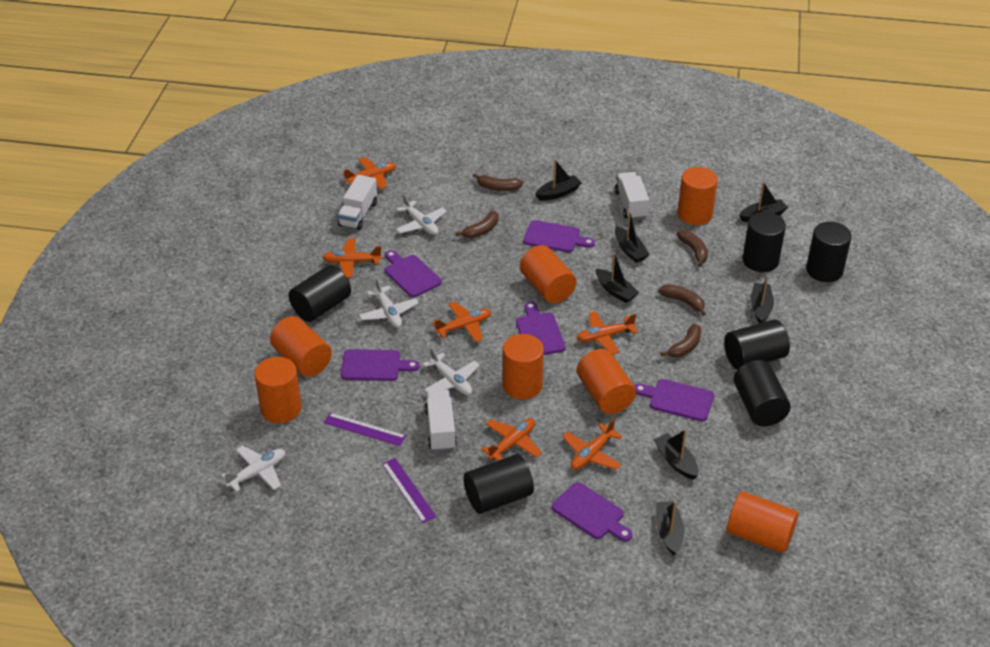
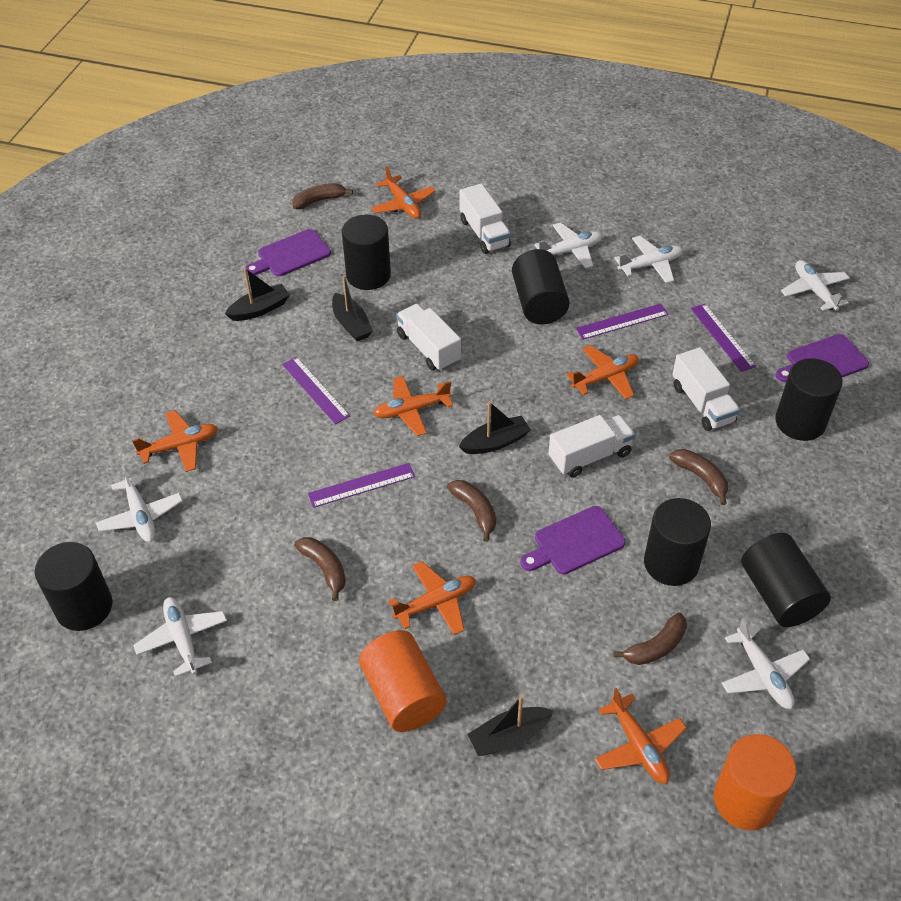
black boat: [535,159,582,201] [596,252,639,303] [615,211,650,263] [654,429,699,480] [656,501,685,555] [739,182,788,222] [750,276,774,323] = 7 -> [225,268,290,321] [332,275,373,341] [459,401,531,454] [468,695,554,756] = 4
orange cylinder: [255,357,302,423] [270,316,332,377] [503,334,544,400] [520,245,577,303] [577,349,636,414] [678,167,718,225] [727,491,799,553] = 7 -> [359,630,447,732] [714,734,796,830] = 2
purple cutting board: [341,349,419,381] [385,250,442,297] [516,302,566,355] [523,220,595,252] [552,482,632,542] [634,379,714,421] = 6 -> [245,229,331,277] [520,506,625,574] [776,334,869,382] = 3
purple ruler: [324,413,406,446] [382,458,436,523] = 2 -> [282,357,350,424] [308,463,415,508] [576,304,669,340] [691,304,756,372] = 4
white plane: [221,446,285,492] [359,278,419,328] [396,194,447,235] [422,347,480,395] = 4 -> [96,466,183,542] [133,597,227,677] [535,222,602,268] [614,236,683,283] [721,618,810,709] [781,260,850,311] = 6
white truck: [338,175,377,230] [425,389,457,452] [615,172,649,220] = 3 -> [396,304,461,371] [459,184,511,254] [548,415,635,477] [672,347,740,431] = 4

